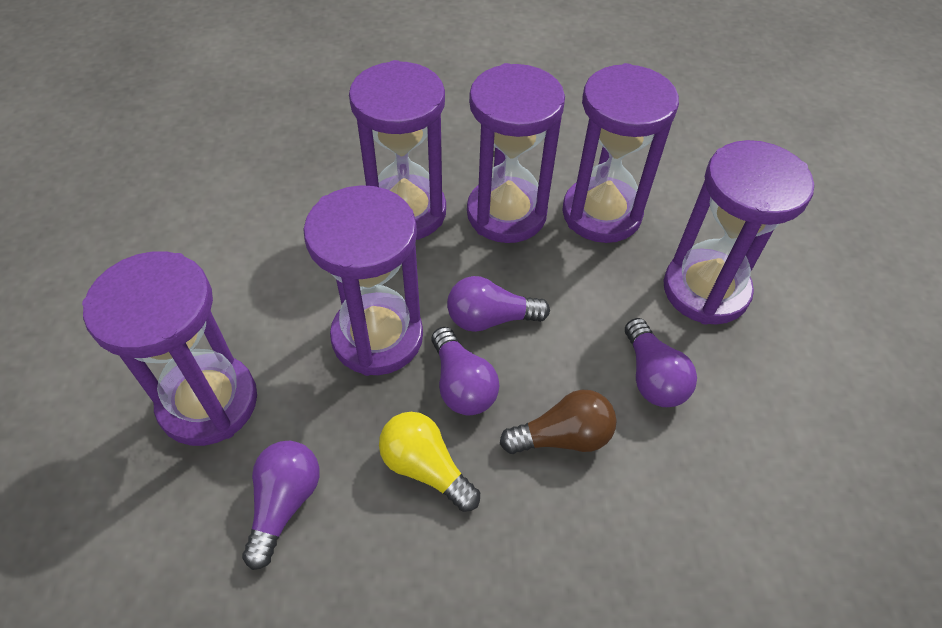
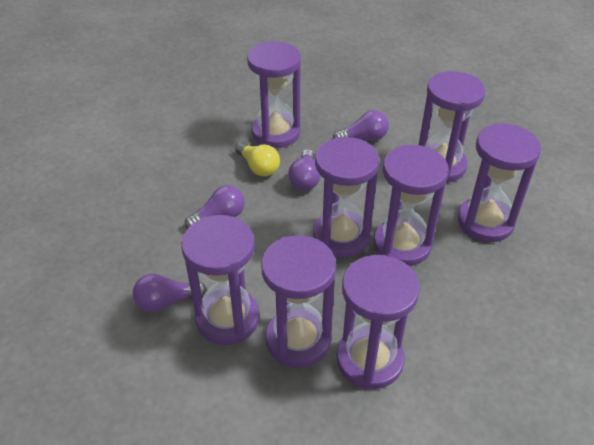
brown light bulb: [500,390,617,454] = 1 -> none = 0
purple hourglass: [82,251,257,446] [303,185,423,376] [349,60,446,240] [467,63,565,243] [562,63,679,243] [663,140,814,325] = 6 -> [181,215,260,345] [247,41,301,148] [261,235,336,368] [313,137,379,257] [337,255,420,390] [374,145,449,266] [419,71,486,183] [458,123,541,242] = 8

